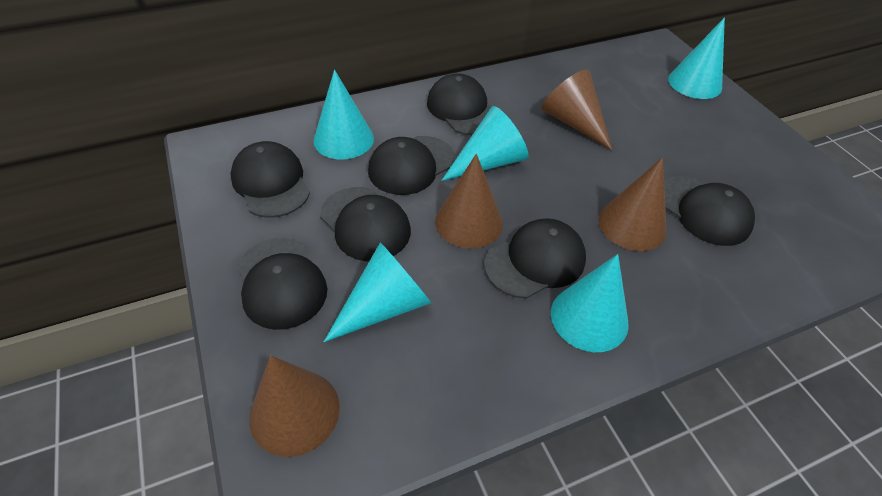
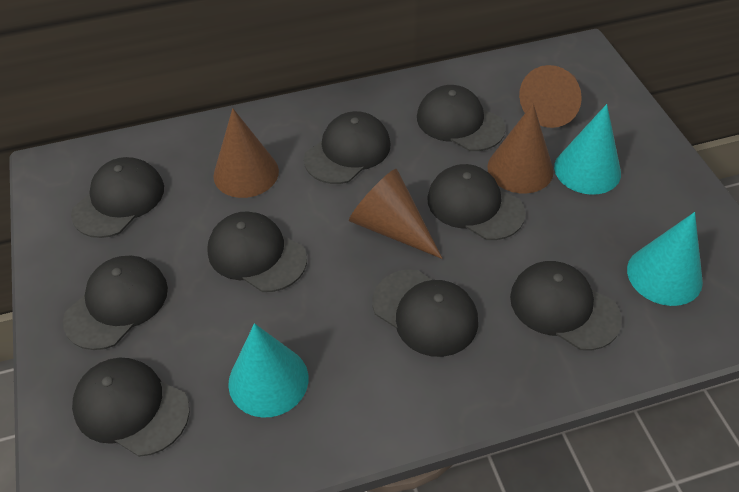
black cap: [230,141,310,218] [238,238,327,330] [320,187,411,261] [368,136,455,195] [427,73,491,135] [484,218,586,299] [664,176,755,246] = 7 -> [63,256,168,350] [71,157,164,238] [72,358,190,457] [207,211,307,292] [304,111,391,184] [372,269,478,357] [417,85,506,151] [427,164,525,240] [510,261,622,351] = 9
turquoise cone: [313,70,374,160] [324,242,431,342] [441,106,529,181] [551,254,629,352] [668,18,725,99] = 5 -> [228,323,308,418] [554,104,621,195] [627,212,703,306] = 3

